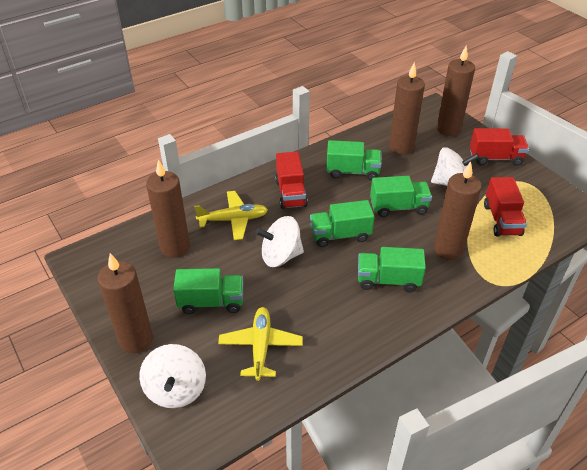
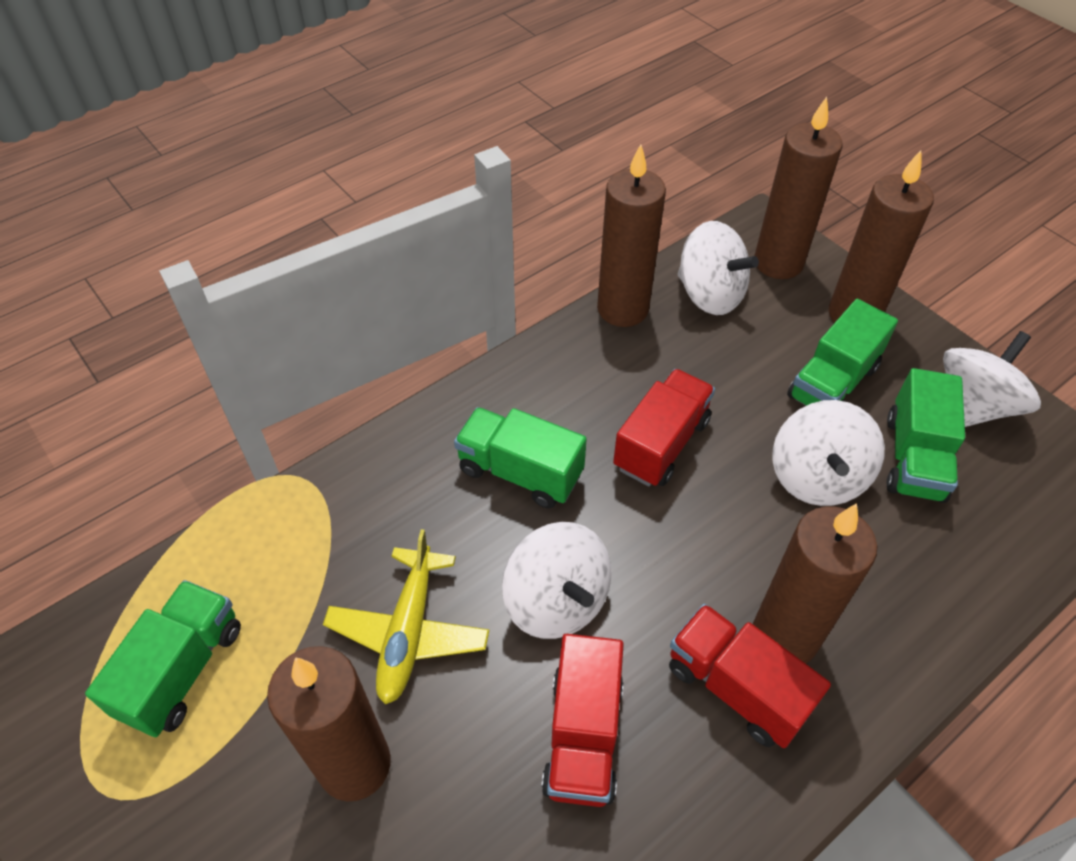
green truck: [173,268,243,314] [310,200,374,247] [326,140,382,181] [358,247,426,292] [370,176,432,217] = 5 -> [85,580,241,737] [454,407,587,508] [787,299,898,406] [887,368,965,503] = 4
white spinning top: [139,344,206,408] [256,216,304,267] [431,147,479,186] = 3 -> [502,522,611,639] [678,221,759,315] [773,400,885,506] [943,331,1041,427] = 4
yellow plane: [194,191,268,240] [218,307,303,381] = 2 -> [323,529,489,704] = 1

